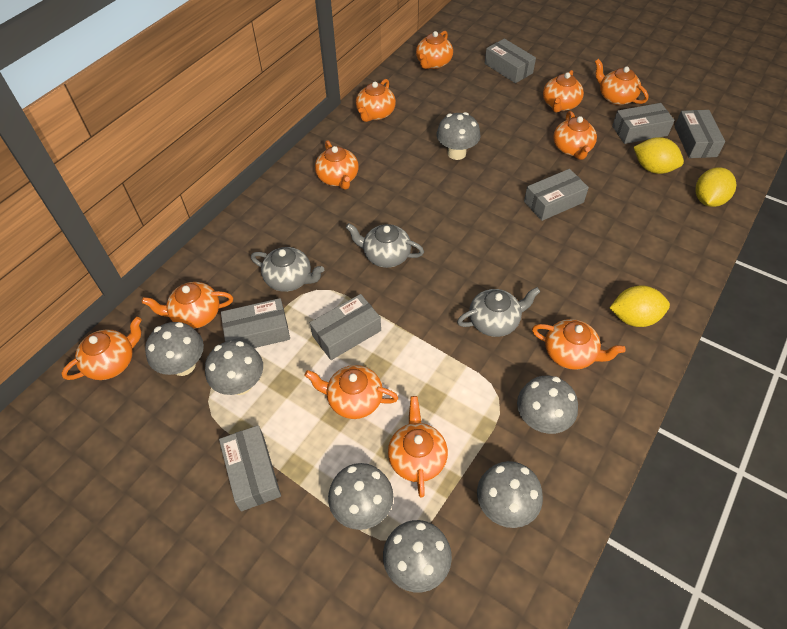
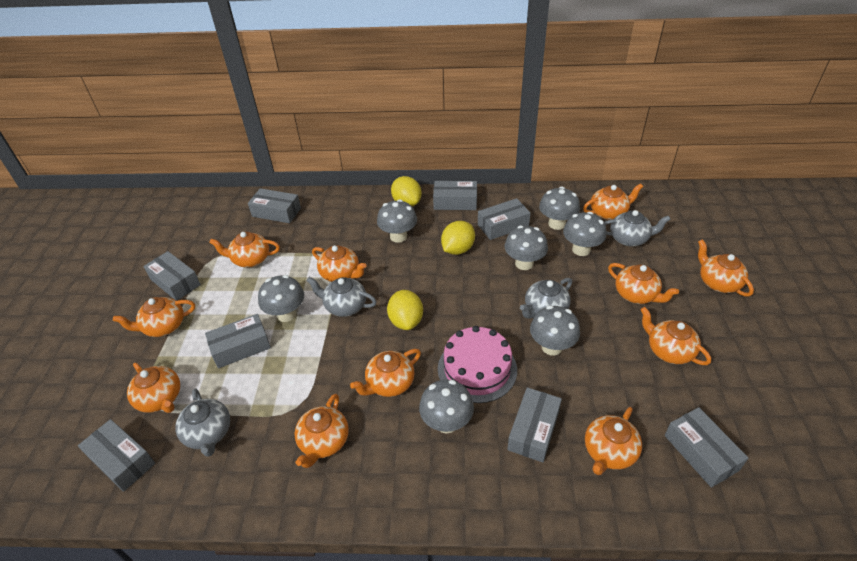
grey box: [219,425,281,511] [221,298,290,348] [310,294,381,360] [485,39,536,83] [524,169,589,221] [612,103,675,144] [675,110,725,158] = 7 -> [78,419,155,492] [143,251,201,301] [205,314,271,368] [248,188,301,223] [433,181,477,210] [478,198,531,240] [507,387,562,463] [665,407,748,488] = 8
grey teapot: [251,247,324,292] [346,223,424,268] [457,287,540,337] = 3 -> [175,388,230,457] [306,277,376,317] [520,278,572,319] [604,210,671,246] = 4
pink cake: none = 0 -> [438,326,517,403] = 1

